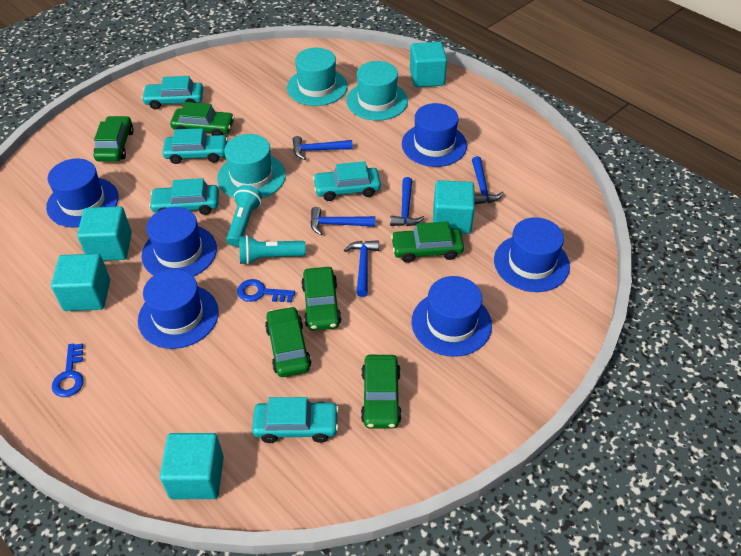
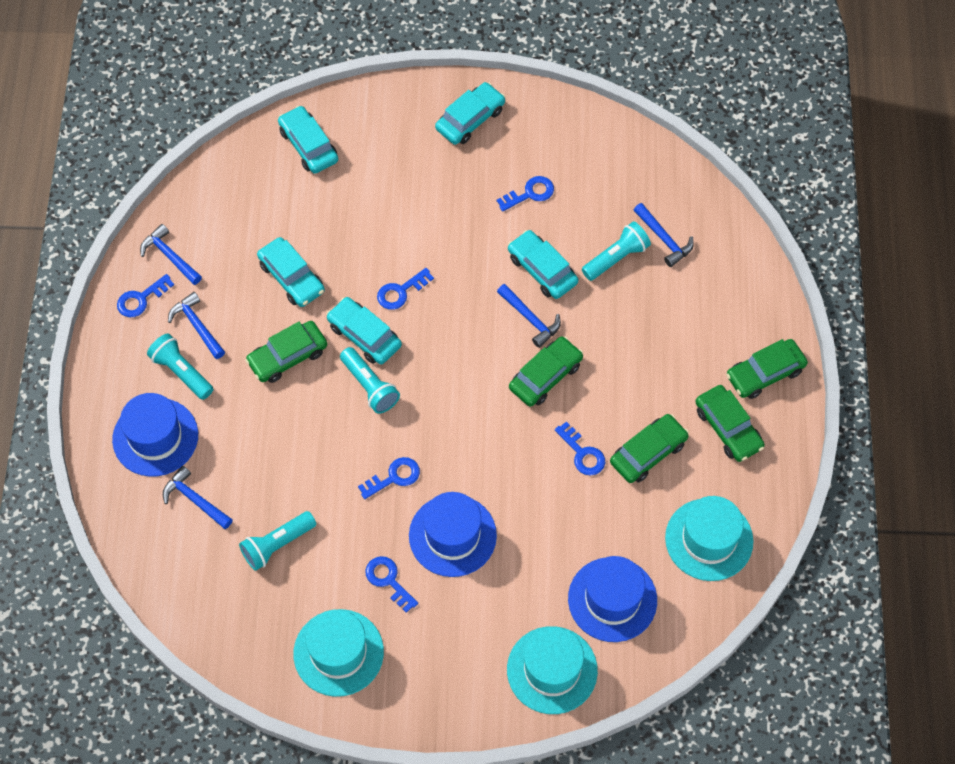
blue hat: [46,159,119,227] [138,269,219,349] [141,207,217,277] [402,103,467,167] [412,276,492,357] [494,217,570,292] = 6 -> [112,393,198,477] [409,492,497,577] [568,556,657,642] = 3
blue key: [52,344,84,397] [237,279,295,302] = 2 -> [117,274,174,317] [358,457,420,499] [365,556,418,613] [377,268,434,310] [497,176,554,212] [555,421,605,476] = 6
green car: [94,116,134,162] [170,102,235,135] [265,306,311,377] [301,267,341,331] [361,355,402,428] [391,222,464,263] = 6 -> [245,321,327,383] [509,336,583,407] [610,414,689,483] [695,385,765,462] [726,339,808,399] = 5
turquoise cube: [51,254,110,311] [77,206,132,261] [160,433,224,499] [410,42,447,87] [433,180,475,234] = 5 -> none = 0
turquoise flashlight: [226,185,262,247] [239,235,306,265] = 2 -> [147,333,213,400] [239,511,316,571] [340,347,400,414] [582,222,651,281] = 4

